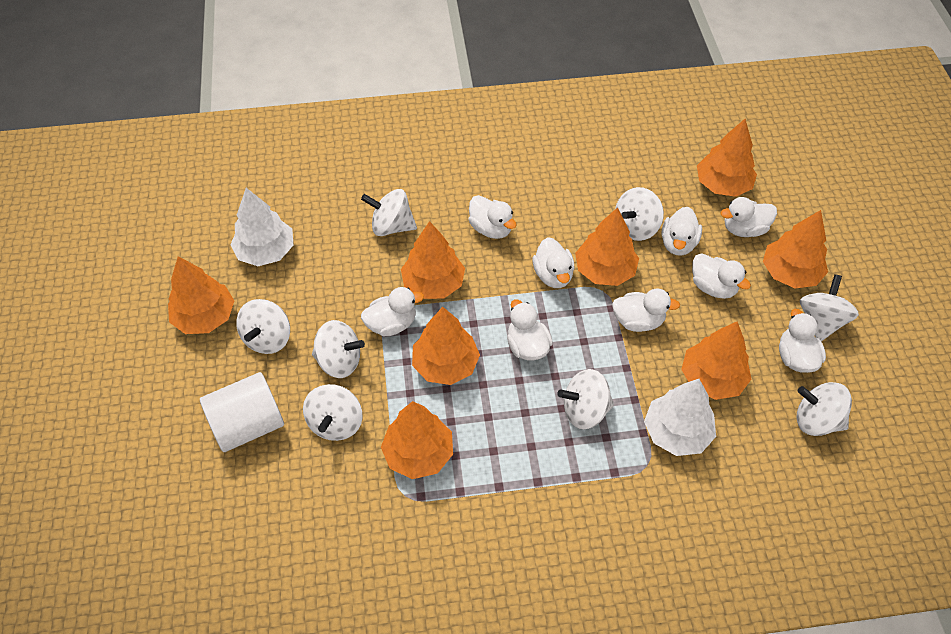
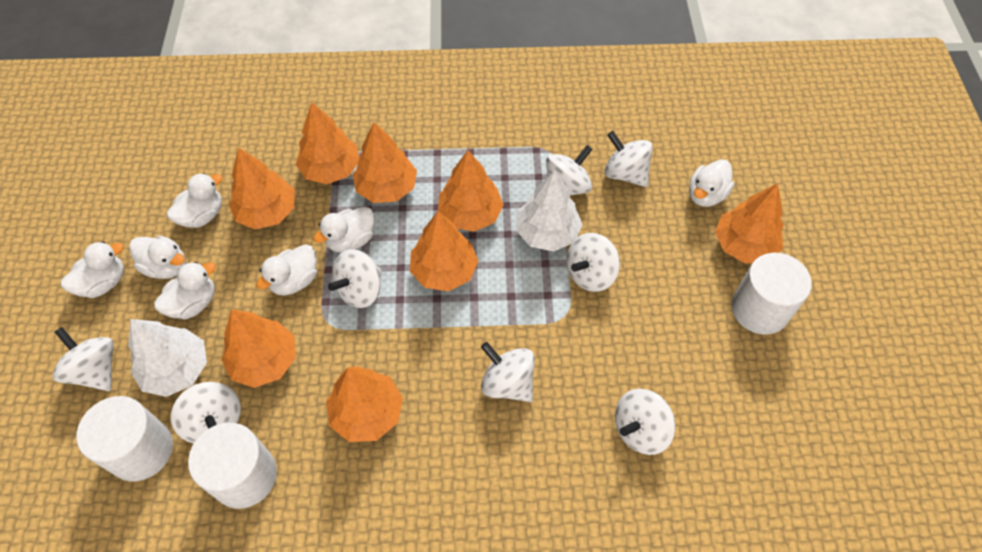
white cylinder: [200,372,284,452] = 1 -> [76,396,173,482] [188,423,277,509] [731,253,812,335] = 3
white duck: [361,287,424,336] [468,195,517,239] [507,299,553,361] [532,237,575,288] [612,289,680,332] [661,207,702,256] [692,253,751,299] [720,197,777,237] [779,309,826,373] = 9 -> [61,241,124,298] [129,236,186,279] [154,262,216,319] [167,173,223,228] [256,244,317,295] [313,206,374,253] [689,159,735,207] = 7

